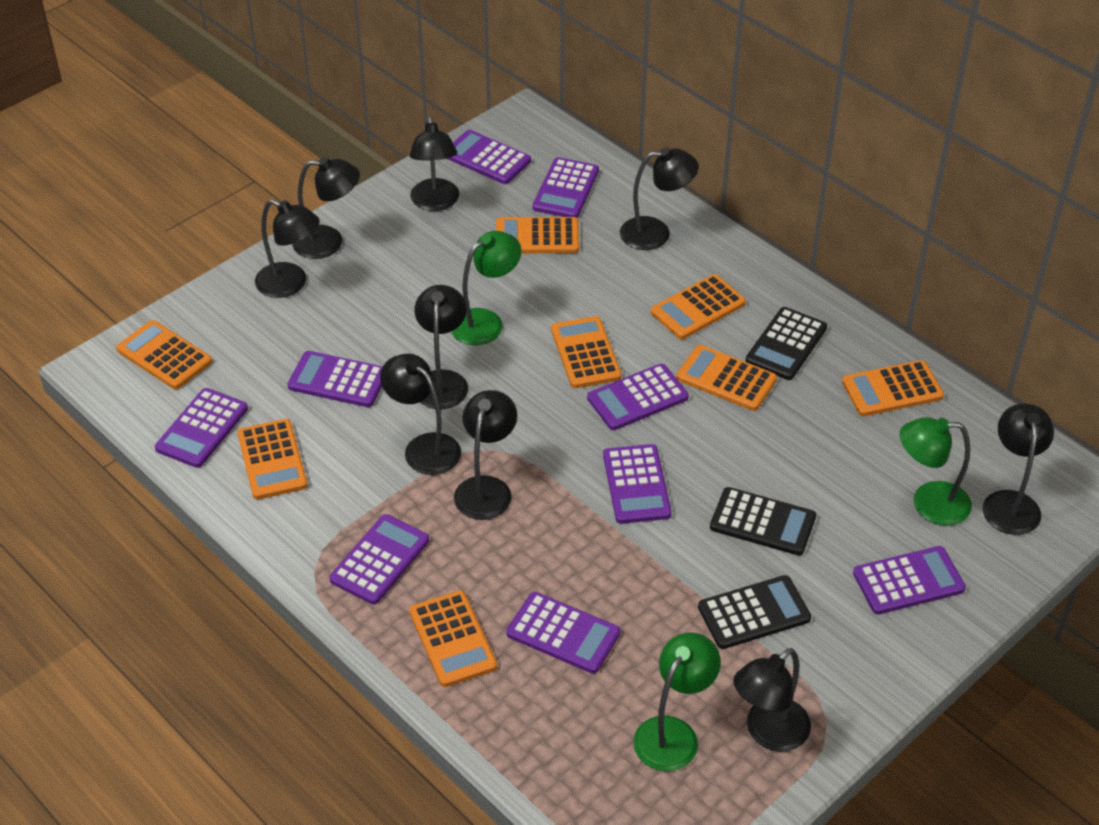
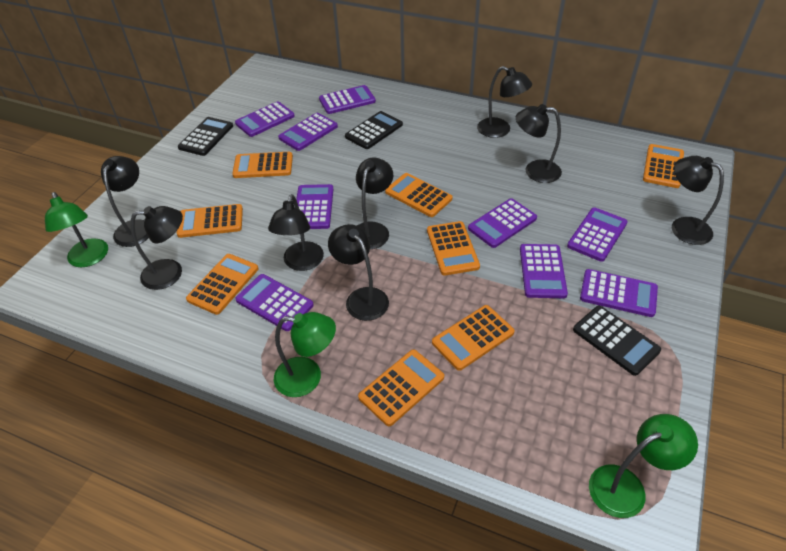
black lamp: [255,199,320,298] [292,157,360,259] [380,354,461,475] [410,116,459,211] [414,285,468,409] [454,390,517,520] [620,147,699,250] [733,648,811,752] [983,403,1054,535] = 9 -> [101,156,149,247] [131,206,183,290] [268,194,324,271] [328,224,389,321] [356,157,393,249] [477,66,532,138] [516,104,562,183] [672,156,724,245] = 8

